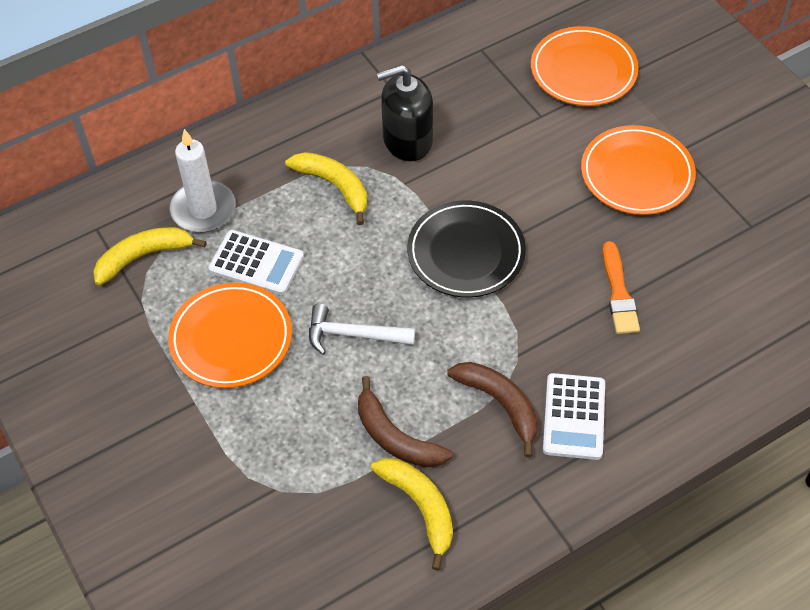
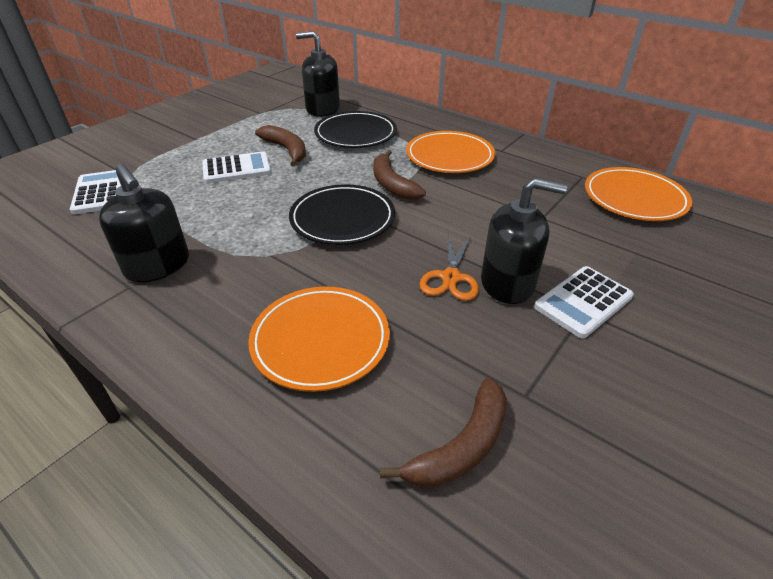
black plate: [407,200,526,298] = 1 -> [289,184,395,245] [314,111,397,148] = 2
black soap dispenser: [376,65,433,161] = 1 -> [99,164,189,282] [296,31,340,117] [481,178,567,304] = 3
brown banana: [358,376,452,467] [447,362,538,457] = 2 -> [255,125,306,167] [373,150,426,200] [380,378,507,488] = 3
orange brush: [602,241,640,334] = 1 -> none = 0
orange scissors: none = 0 -> [419,236,479,301] = 1
white calculator: [208,230,304,295] [543,373,605,460] = 2 -> [70,170,121,214] [202,151,272,184] [534,266,634,339] = 3
white candle: [169,129,236,233] = 1 -> none = 0
white hammer: [309,304,415,355] = 1 -> none = 0
yellow banana: [93,227,207,285] [285,152,367,225] [371,458,453,571] = 3 -> none = 0

